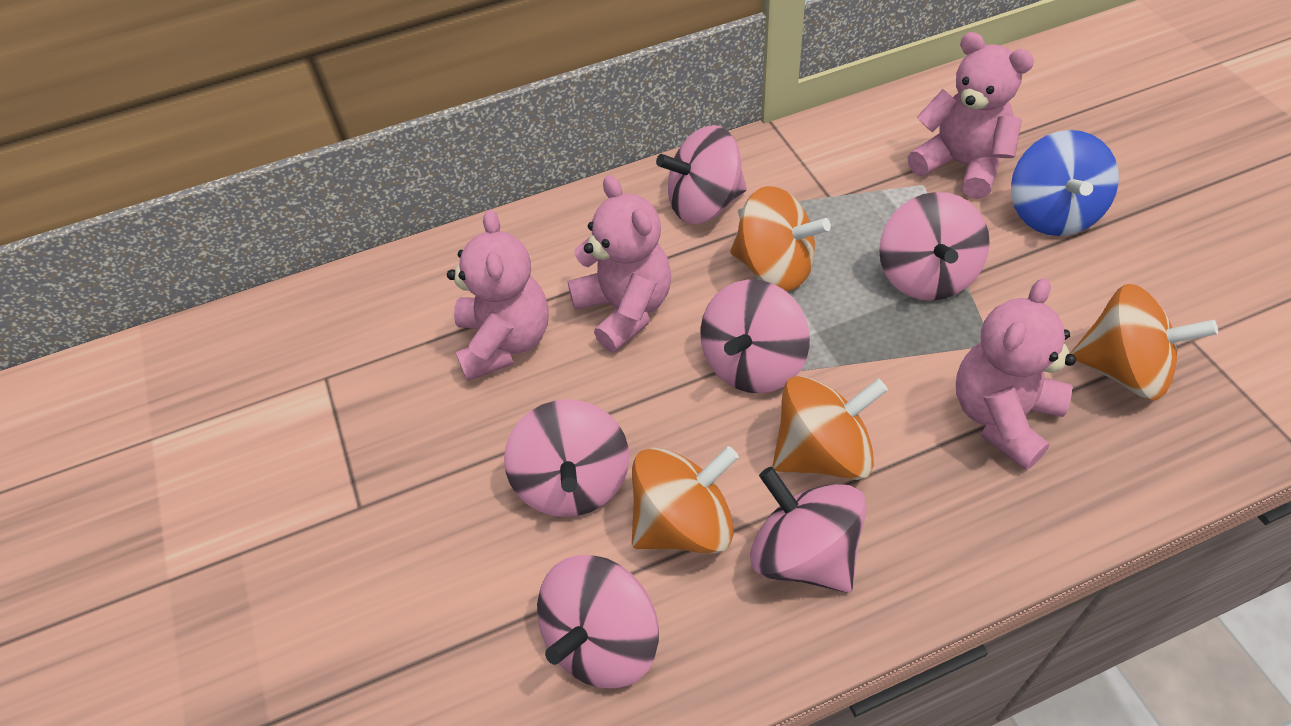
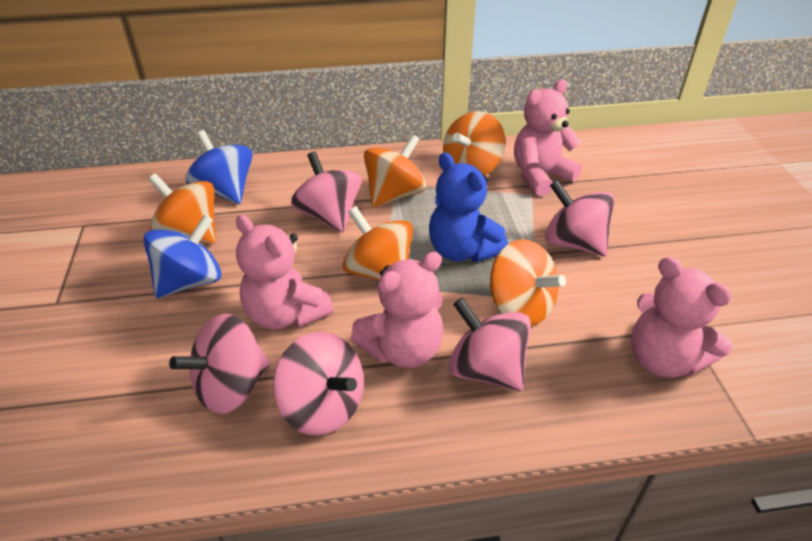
blue spinning top: [1011,130,1119,236] = 1 -> [143,215,221,298] [186,130,252,204] = 2
blue teddy bear: none = 0 -> [429,152,508,262] = 1
orange spinning top: [632,446,739,554] [730,186,831,291] [773,376,888,480] [1070,284,1218,401] = 4 -> [148,173,216,244] [342,206,413,281] [364,134,427,208] [443,111,505,175] [490,239,566,326] = 5
pink spinning top: [504,399,629,517] [537,555,659,688] [656,125,747,224] [701,280,810,393] [750,467,867,593] [879,192,990,301] = 6 -> [169,313,270,414] [273,332,364,435] [291,152,362,232] [448,298,531,391] [545,180,615,256] = 5

